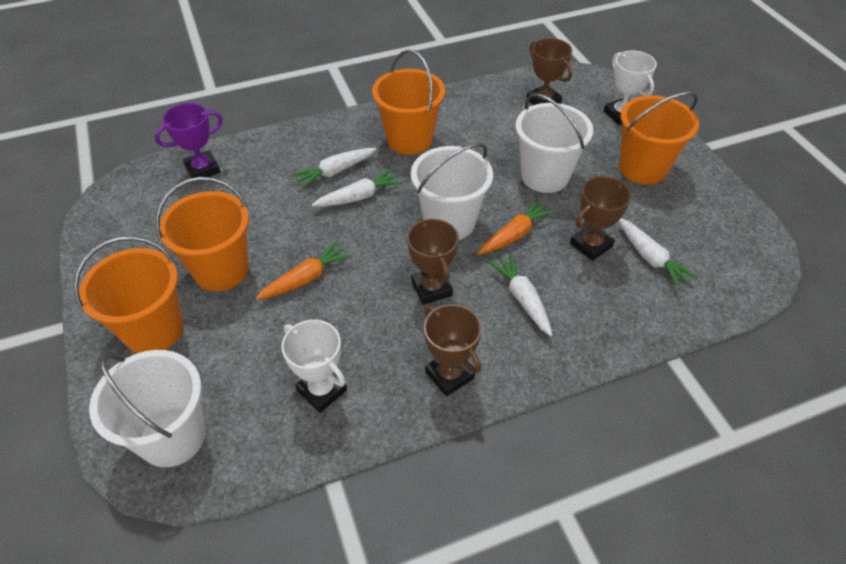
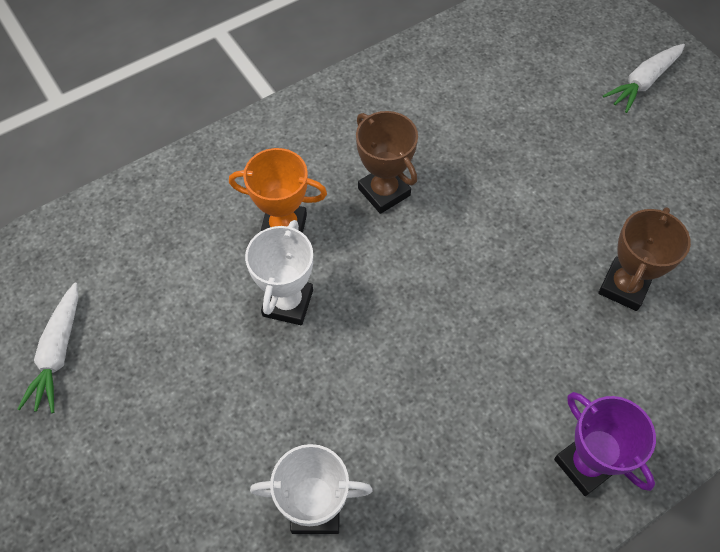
brown trophy: [407,218,459,305] [424,304,482,396] [526,38,572,105] [570,176,632,261] = 4 -> [356,111,418,214] [598,207,691,311] = 2
orange bucket: [74,236,184,353] [156,177,249,291] [372,49,445,155] [619,91,699,185] = 4 -> none = 0
orange carrot: [256,241,352,300] [478,199,555,255] = 2 -> none = 0
orange trophy: none = 0 -> [229,148,327,233] = 1
white bucket: [89,350,206,467] [411,143,493,240] [515,93,593,193] = 3 -> none = 0
white carrot: [292,148,377,189] [312,169,403,207] [488,253,552,336] [619,218,699,289] = 4 -> [17,282,79,413] [603,44,685,113] = 2

